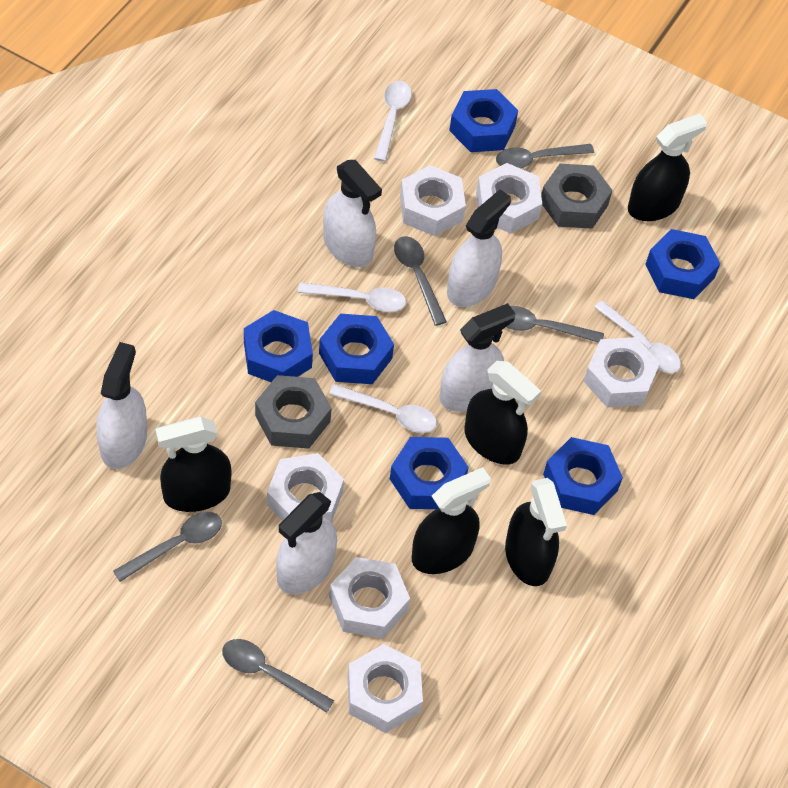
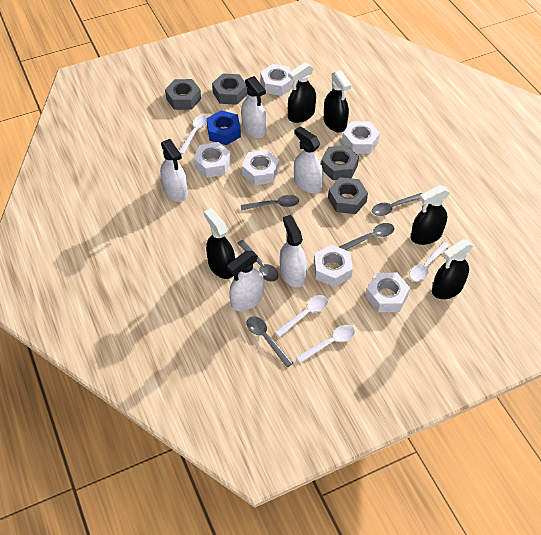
blue nut: [244,310,313,382] [319,314,394,384] [390,437,469,509] [449,89,518,152] [543,437,623,515] [645,229,720,299] = 6 -> [207,110,241,145] = 1
grey nut: [255,375,332,449] [541,164,612,229] = 2 -> [165,79,201,110] [212,73,247,105] [321,145,359,180] [328,177,368,214] = 4

